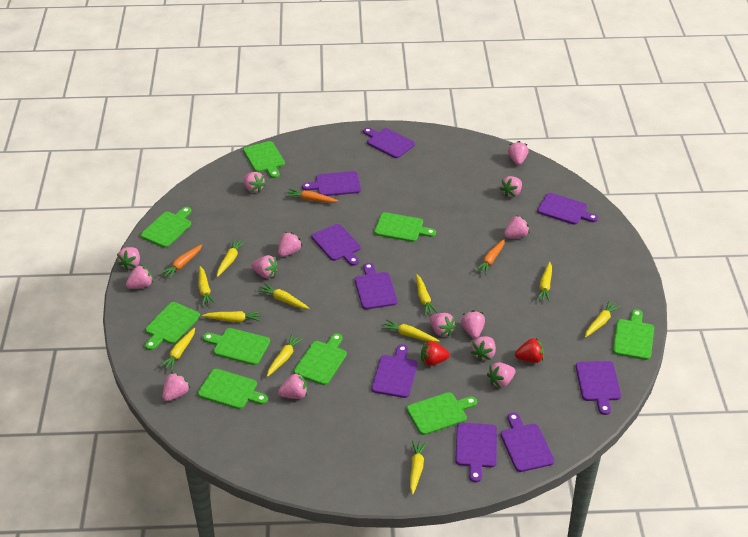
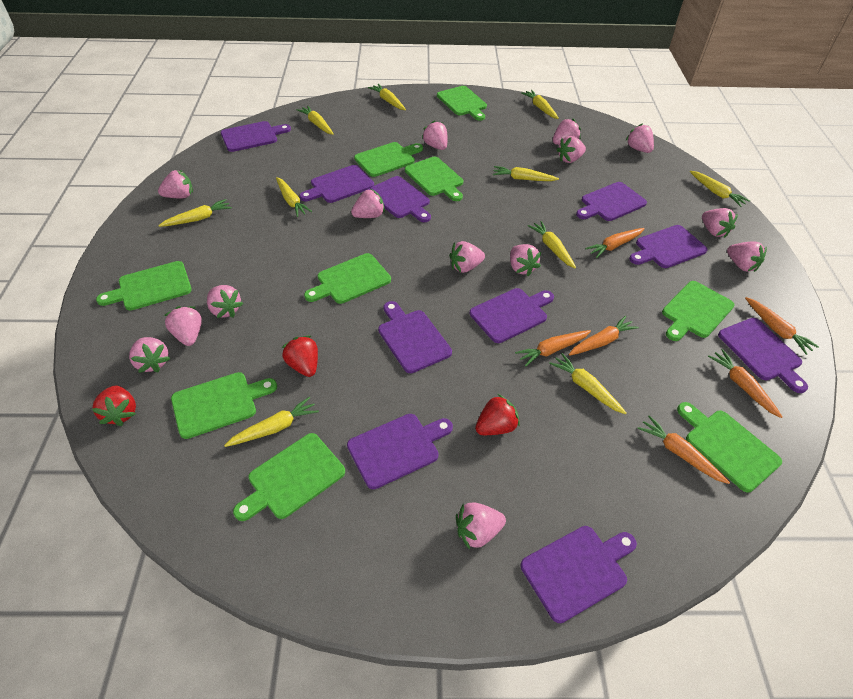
orange carrot: [160,244,202,279] [286,189,338,203] [474,239,505,275] = 3 -> [515,330,591,367] [569,316,639,356] [585,228,645,258] [638,415,730,484] [708,349,782,418] [745,297,819,355] = 6
purple cutting board: [302,171,361,196] [312,224,361,266] [355,263,397,309] [363,128,415,158] [371,344,418,398] [455,423,497,482] [501,412,554,472] [537,193,598,225] [576,361,621,415] = 9 -> [221,121,291,152] [299,165,374,203] [347,414,453,489] [368,176,431,222] [378,301,452,373] [470,288,554,343] [521,526,637,623] [576,182,647,221] [629,225,708,268] [718,318,808,393] = 10
red strawberry: [421,341,450,366] [515,338,544,363] = 2 -> [92,385,136,426] [282,336,318,377] [475,394,520,435] = 3
yellow carrot: [159,327,195,371] [198,266,216,306] [202,311,262,322] [217,239,246,277] [258,283,309,309] [267,334,304,377] [381,319,439,342] [410,440,427,495] [416,274,438,316] [536,262,552,302] [585,300,621,338] = 11 -> [158,199,232,227] [224,397,319,447] [276,177,312,217] [296,106,334,135] [368,84,406,110] [493,166,559,181] [521,90,559,119] [528,221,576,268] [549,353,626,414] [690,171,750,207] = 10

